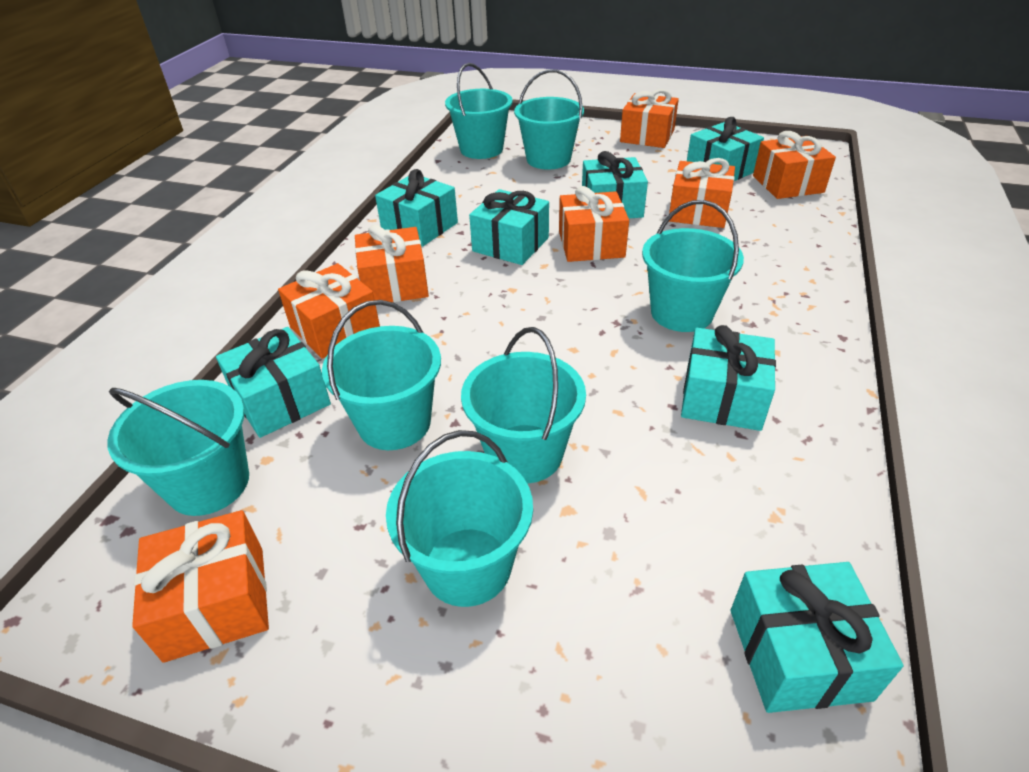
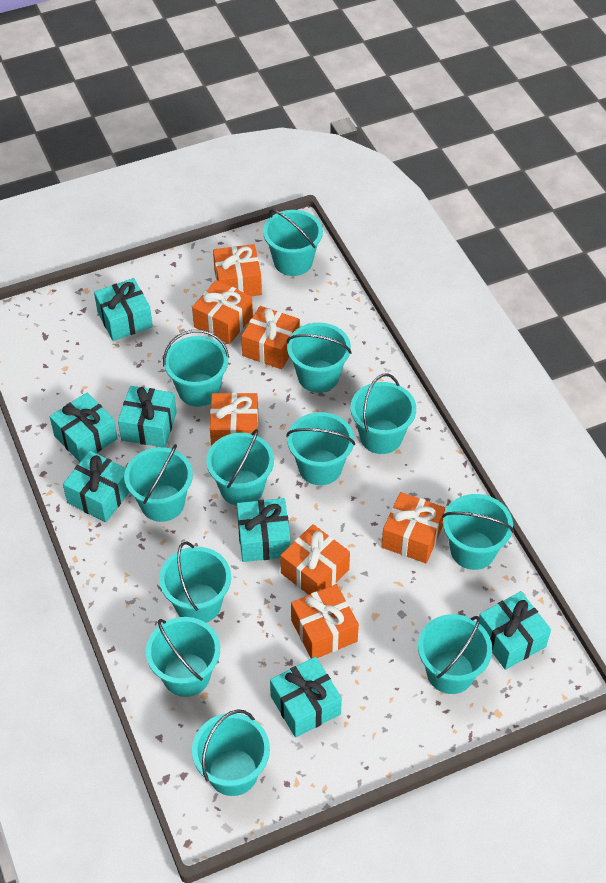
turquoise bucket: [107,380,249,516] [322,300,441,450] [386,430,533,607] [445,63,513,159] [461,327,586,483] [514,69,584,169] [642,200,744,332] = 7 -> [124,444,193,522] [146,617,220,697] [159,541,231,623] [163,330,229,407] [192,709,270,796] [206,429,274,506] [263,209,323,276] [286,322,352,393] [286,412,355,485] [351,373,416,454] [418,614,492,694] [442,494,514,570] = 12

